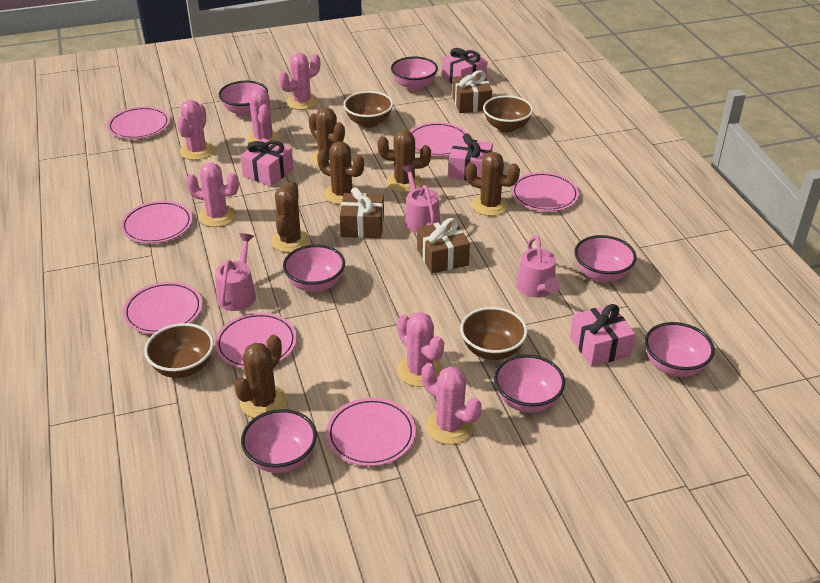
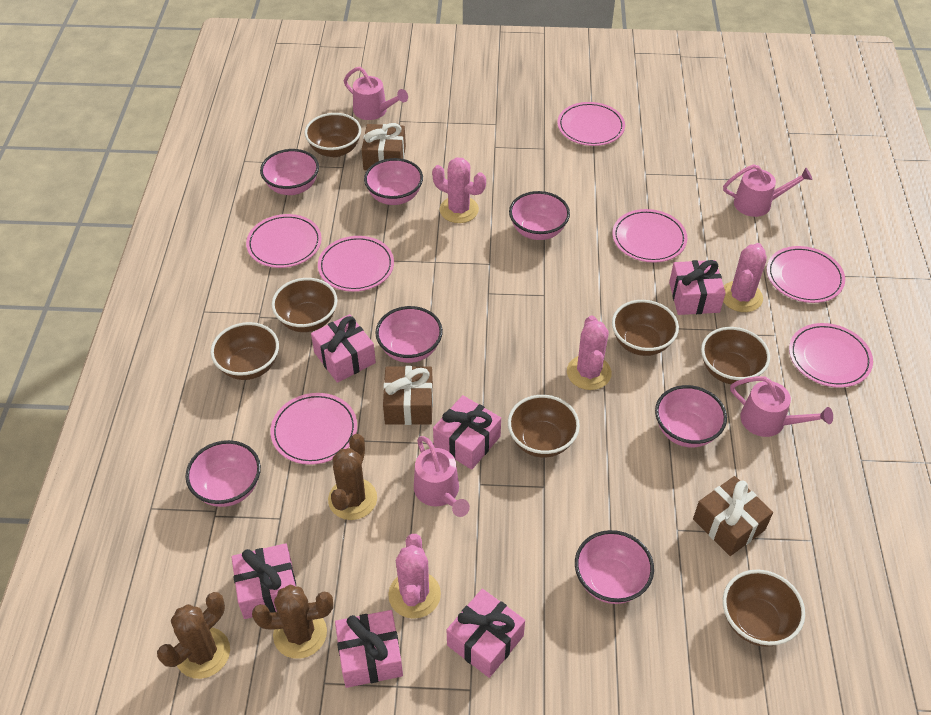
brown bowl: [144,323,214,378] [343,91,393,128] [460,307,528,360] [483,95,533,132] = 4 -> [211,322,279,380] [272,278,337,332] [304,113,361,157] [508,395,580,458] [612,300,679,356] [701,327,770,385] [723,570,805,647] = 7
brown cactus: [234,335,287,418] [271,181,310,253] [309,107,345,167] [317,141,364,205] [377,130,431,193] [465,152,520,216] = 6 -> [157,592,230,679] [252,585,333,659] [328,434,377,520] = 3
pink cactus: [177,100,214,160] [186,162,239,227] [247,88,281,143] [279,53,320,110] [397,312,444,387] [422,363,481,444] = 6 -> [388,534,441,619] [432,157,486,223] [567,316,612,390] [723,243,767,312] = 4
pink gift: [240,138,294,186] [442,48,487,84] [448,133,493,181] [570,304,635,367] = 4 -> [232,543,296,619] [311,314,376,383] [335,610,403,688] [433,395,501,470] [447,589,525,678] [669,260,726,315] = 6
pink watering can: [215,233,256,311] [402,164,440,233] [516,235,560,297] = 3 -> [344,67,408,120] [414,436,470,517] [723,164,813,217] [730,376,833,437] = 4

